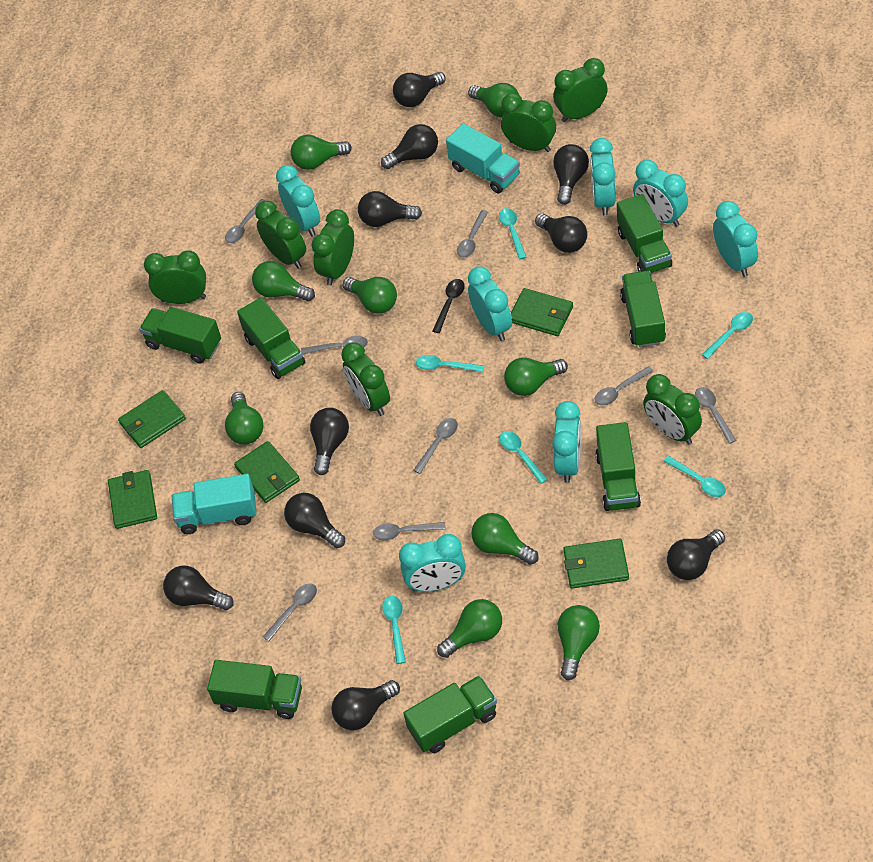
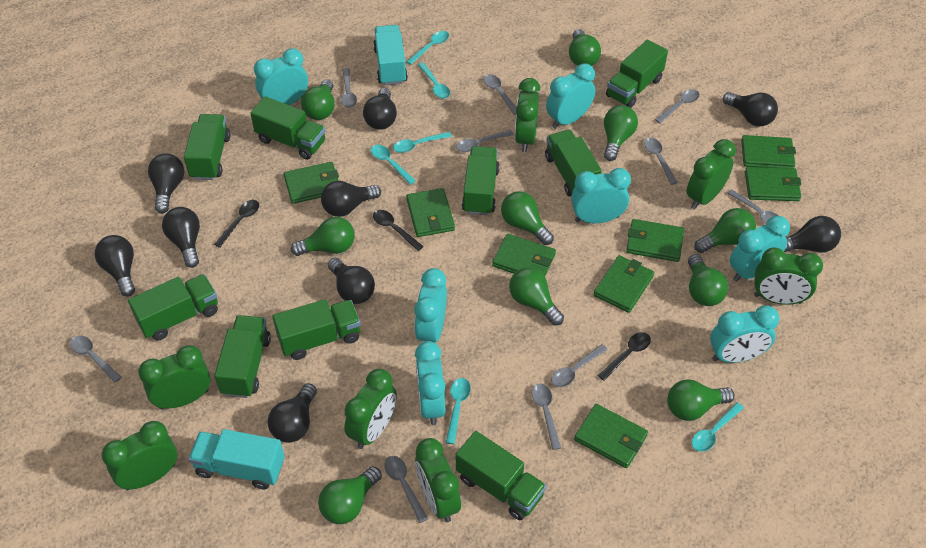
black light bulb: [163,565,234,610] [284,493,345,548] [310,408,349,475] [331,680,400,730] [358,191,422,227] [381,124,438,169] [393,72,446,107] [535,214,587,253] [553,144,589,205] [667,529,725,580] = 10 -> [95,235,135,297] [148,153,184,213] [162,207,200,268] [268,383,317,443] [321,181,381,217] [328,258,375,304] [363,88,397,130] [723,92,778,126] [784,216,841,253] = 9
black spoon: [432,279,465,333] = 1 -> [214,200,259,248] [373,210,424,251] [598,332,651,381] = 3
green light bulb: [225,392,264,444] [252,261,315,301] [291,135,352,170] [343,277,397,314] [437,599,502,658] [468,83,520,118] [471,513,539,565] [504,358,568,396] [558,605,600,680] = 9 -> [291,217,355,256] [301,79,335,120] [318,466,382,524] [501,191,554,245] [509,267,564,325] [569,29,601,66] [604,105,638,161] [667,379,735,421] [688,254,728,306] [694,208,756,253] = 10
green truck: [139,307,221,363] [207,660,302,719] [237,297,305,379] [403,675,497,753] [595,422,641,511] [617,194,672,273] [620,271,666,347] = 7 -> [128,274,218,341] [184,114,231,180] [214,315,271,398] [250,96,325,160] [273,299,361,360] [456,431,546,520] [462,146,500,215] [545,130,602,196] [606,40,668,108] = 9
green wallet: [108,470,157,529] [118,390,186,448] [234,441,300,503] [511,288,573,336] [563,539,629,588] = 5 -> [284,162,339,204] [406,188,455,237] [492,234,556,276] [574,404,648,468] [593,255,654,313] [626,219,684,262] [741,135,796,168] [745,167,801,201] = 8
grey spoon: [225,199,266,243] [263,583,317,641] [301,336,368,355] [373,522,446,541] [413,418,458,474] [457,210,488,258] [595,366,654,406] [695,387,737,444] = 8 -> [70,335,122,383] [341,68,357,108] [384,456,428,523] [456,130,514,152] [484,74,516,115] [532,383,561,450] [551,344,608,387] [644,138,678,185] [655,89,700,124] [727,189,778,224] = 10

